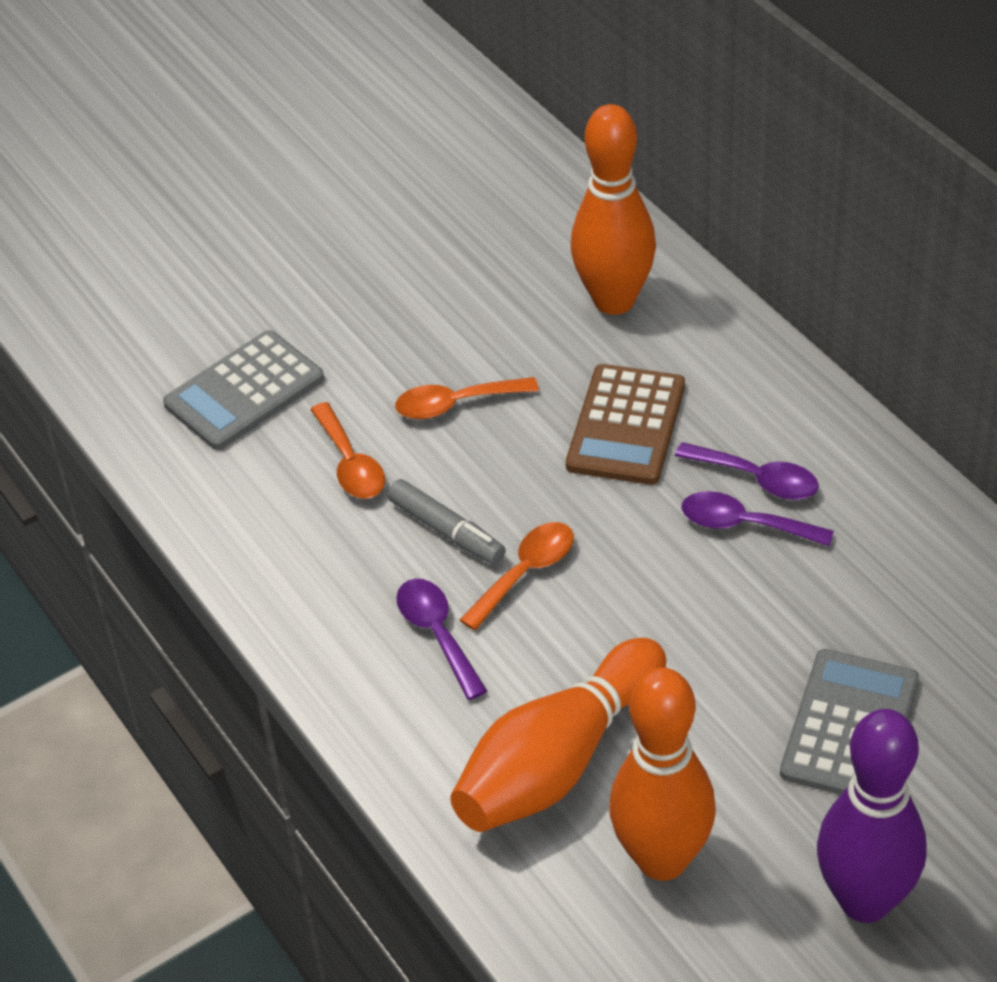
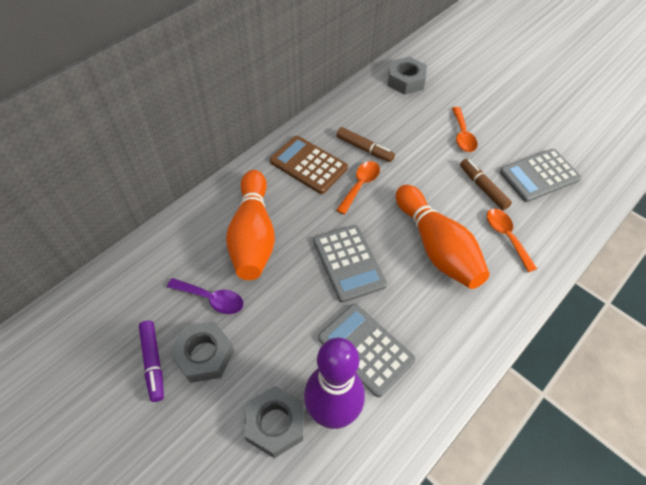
brown marker: none = 0 -> [337,127,395,162] [460,159,512,210] = 2
grey calculator: [163,330,324,450] [780,649,919,795] = 2 -> [313,225,387,303] [318,304,416,397] [500,149,582,202] = 3
grey marker: [388,479,506,565] = 1 -> none = 0
grey nut: none = 0 -> [170,321,234,383] [244,386,303,458] [388,57,427,95] = 3
orange bowling pin: [450,638,666,832] [571,104,656,315] [609,667,716,881] = 3 -> [226,170,275,280] [396,185,490,289] = 2
purple marker: none = 0 -> [139,320,164,402] = 1
purple spoon: [396,579,487,700] [675,442,819,500] [681,491,834,546] = 3 -> [167,278,244,314] = 1

